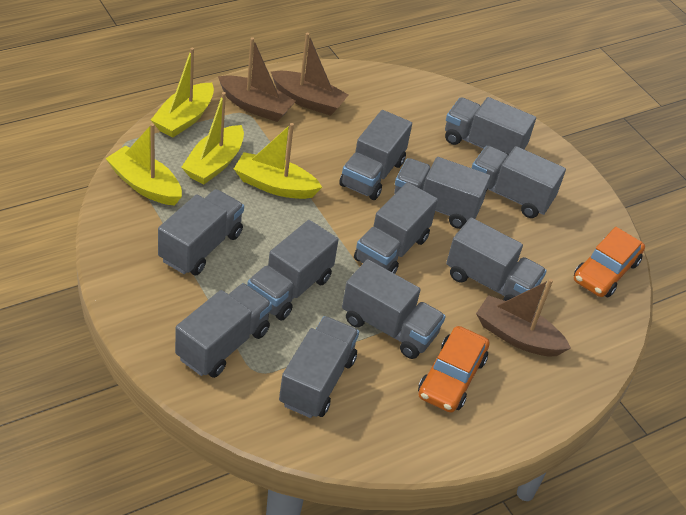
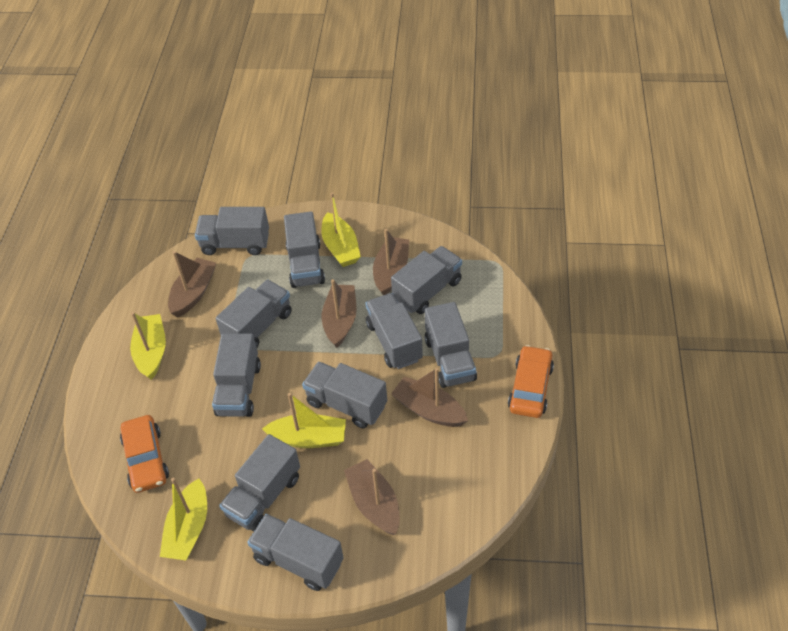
brown boat: [218,37,296,122] [271,33,348,116] [476,279,571,356] = 3 -> [168,251,216,317] [322,279,357,348] [344,459,400,535] [373,229,409,295] [391,368,468,427] = 5
grey truck: [158,189,244,275] [175,283,272,378] [247,220,338,321] [279,316,359,418] [339,110,412,200] [342,259,446,359] [354,182,438,274] [394,157,490,229] [445,97,536,155] [446,217,547,301] [472,146,566,218] = 11 -> [195,207,269,255] [212,333,261,417] [216,280,292,347] [219,434,300,532] [247,514,344,591] [284,211,325,288] [302,362,387,428] [365,293,423,369] [391,246,462,314] [424,302,477,388] = 10

